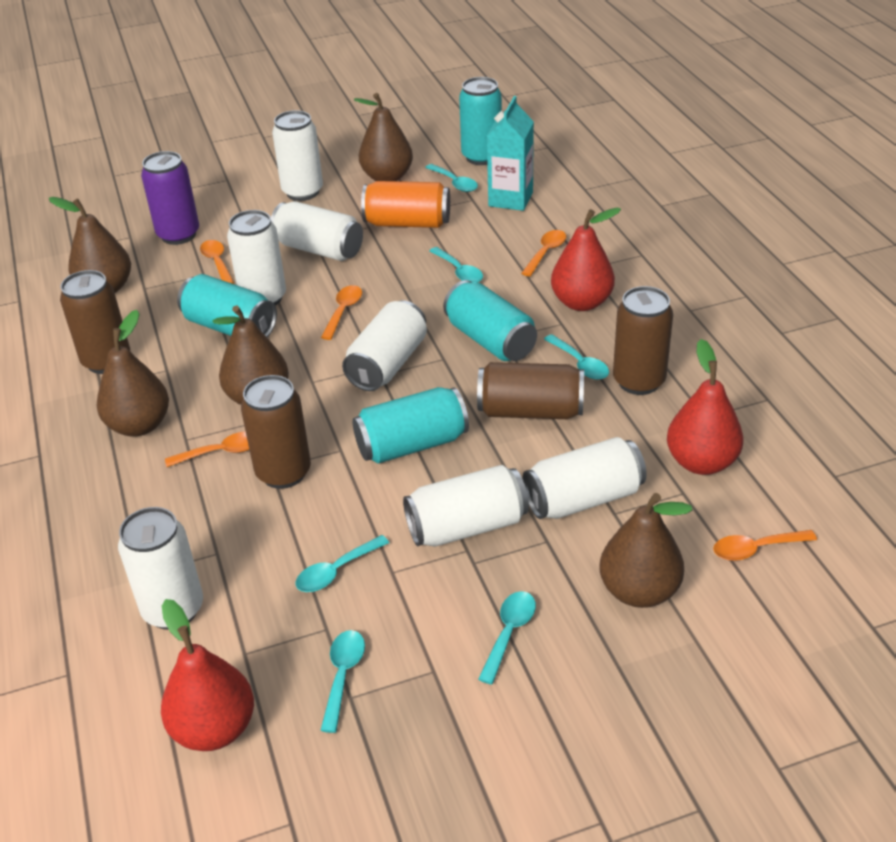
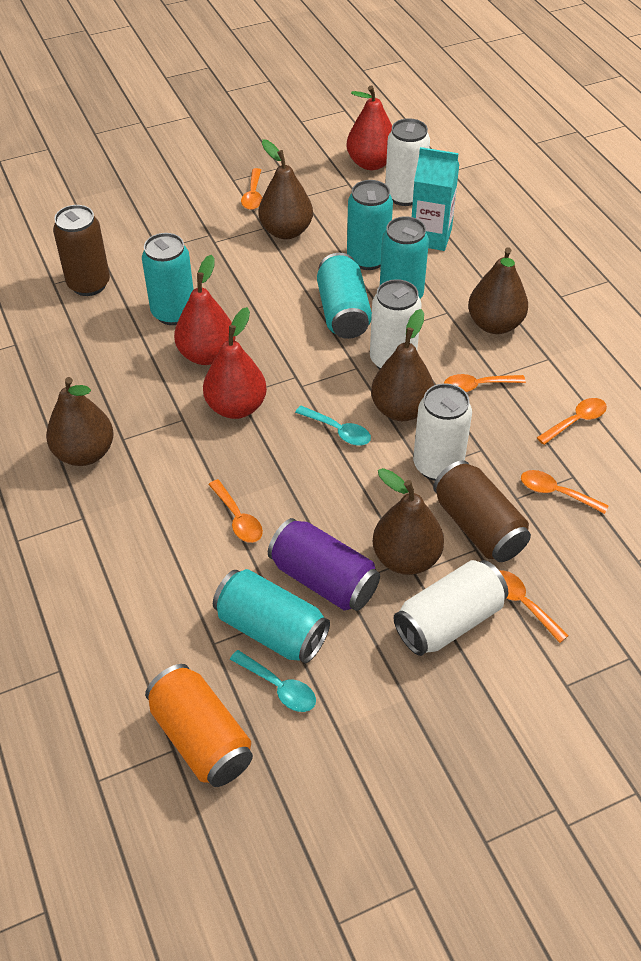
brown can: [60,270,130,374] [241,375,311,489] [477,362,584,419] [613,286,673,395] = 4 -> [53,205,110,296] [433,460,531,562] = 2
orange spoon: [165,431,249,467] [200,240,234,284] [321,285,362,340] [521,230,566,277] [713,530,817,561] = 5 -> [208,479,263,543] [241,168,262,210] [444,374,526,392] [500,570,569,643] [521,470,609,514] [537,398,607,445] = 6
turquoise can: [177,274,277,337] [353,387,469,464] [443,280,537,361] [459,77,502,165] = 4 -> [142,233,194,325] [213,569,330,663] [317,253,372,339] [347,180,393,270] [380,216,429,299] = 5
turquoise spoon: [295,535,389,592] [320,630,365,733] [425,164,478,192] [429,247,483,283] [478,591,536,685] [544,334,609,380] = 6 -> [230,650,316,712] [295,406,371,446] = 2
white can: [118,507,203,630] [227,210,286,306] [271,201,363,261] [272,110,323,201] [342,300,427,391] [403,465,529,547] [523,437,647,519] = 7 -> [370,279,421,369] [385,118,430,206] [393,560,508,656] [413,383,472,481] = 4

